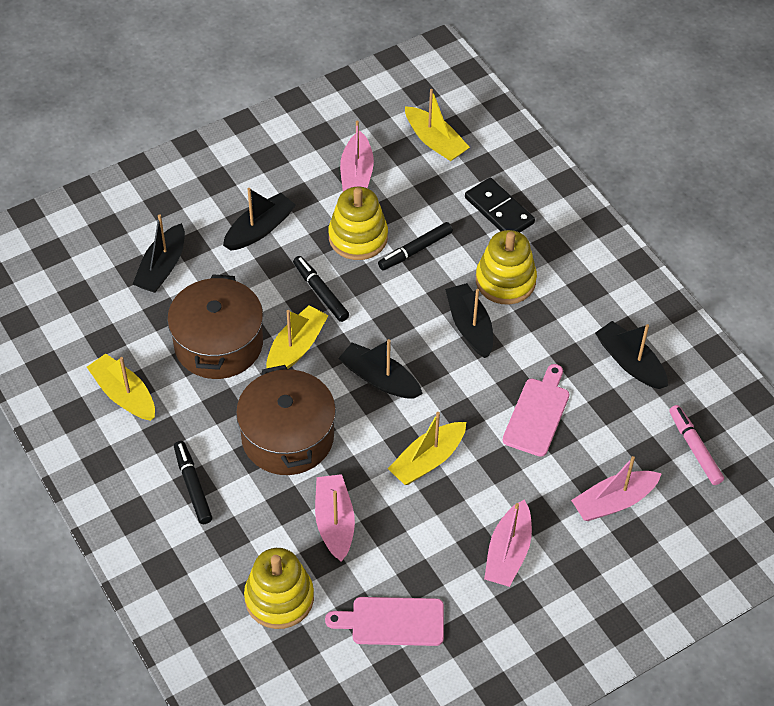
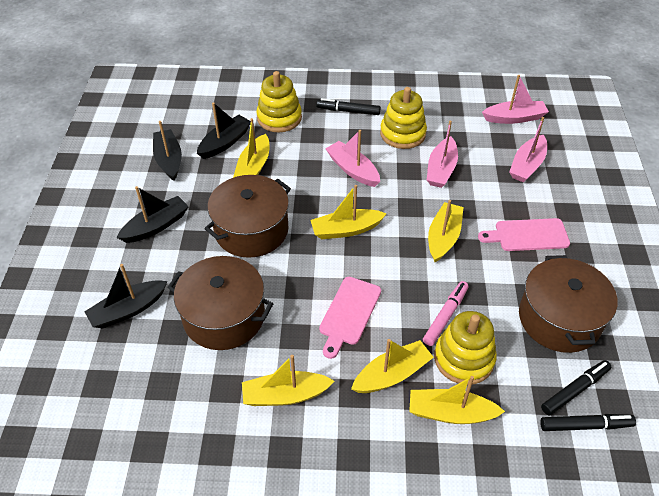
black boat: [133,214,185,293] [223,188,296,250] [338,339,423,399] [445,283,493,358] [595,321,668,389] = 5 -> [84,264,167,328] [117,186,189,243] [153,121,182,181] [197,102,251,159] = 4
black domino: [465,178,535,232] = 1 -> none = 0
brown pot: [167,274,263,379] [236,365,336,475] = 2 -> [167,256,273,350] [204,175,291,258] [519,255,618,353] = 3
yellow boat: [87,354,155,421] [266,305,329,369] [388,412,466,485] [405,89,470,161] = 4 -> [233,118,269,178] [242,355,334,406] [310,185,387,239] [351,339,434,393] [409,376,505,424] [428,200,464,262] = 6

